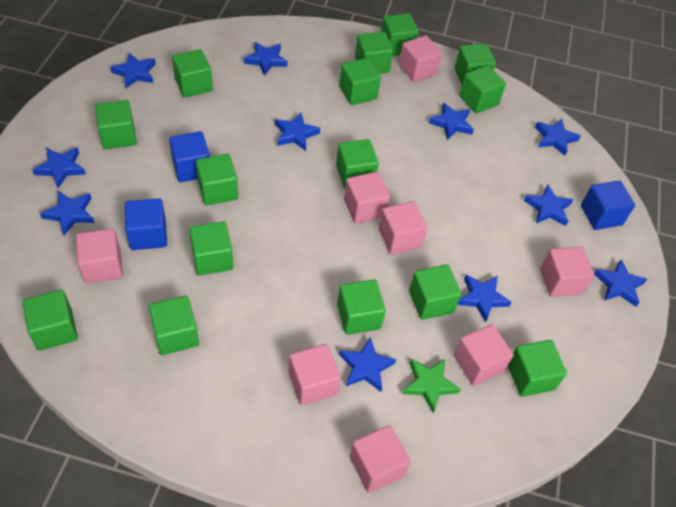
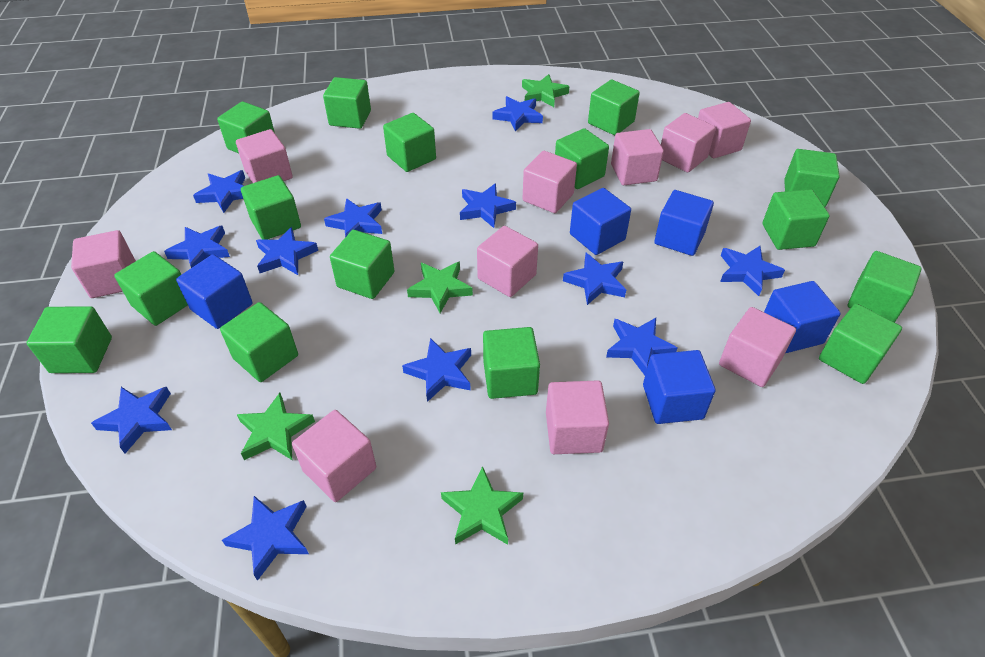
blue cube: [125,198,167,250] [169,131,210,182] [581,181,635,230] = 3 -> [176,254,253,329] [570,188,631,255] [643,350,716,424] [654,190,714,256] [764,281,841,353] = 5
blue star: [32,147,86,188] [40,191,95,235] [110,53,156,88] [244,42,287,76] [275,113,320,151] [339,337,396,392] [429,103,474,140] [457,274,512,322] [524,184,573,226] [535,118,580,156] [594,260,647,307] = 11 -> [91,387,172,454] [164,226,230,268] [193,170,245,213] [222,496,309,581] [256,227,318,275] [324,198,382,237] [402,338,471,402] [460,183,516,228] [492,96,543,131] [563,253,626,305] [606,318,677,375] [720,246,785,296] = 12
green star: [402,358,461,412] = 1 -> [237,393,315,460] [407,262,473,313] [441,466,523,545] [522,74,569,107] = 4
pink cube: [76,229,123,284] [289,344,341,405] [344,172,390,224] [349,425,410,493] [379,201,427,255] [399,36,442,82] [454,324,514,386] [540,247,594,297] = 8 -> [71,230,136,298] [236,129,293,183] [292,410,376,502] [477,226,538,297] [522,151,577,213] [546,380,609,454] [611,129,664,185] [661,113,716,172] [698,102,751,158] [719,307,796,387] = 10

